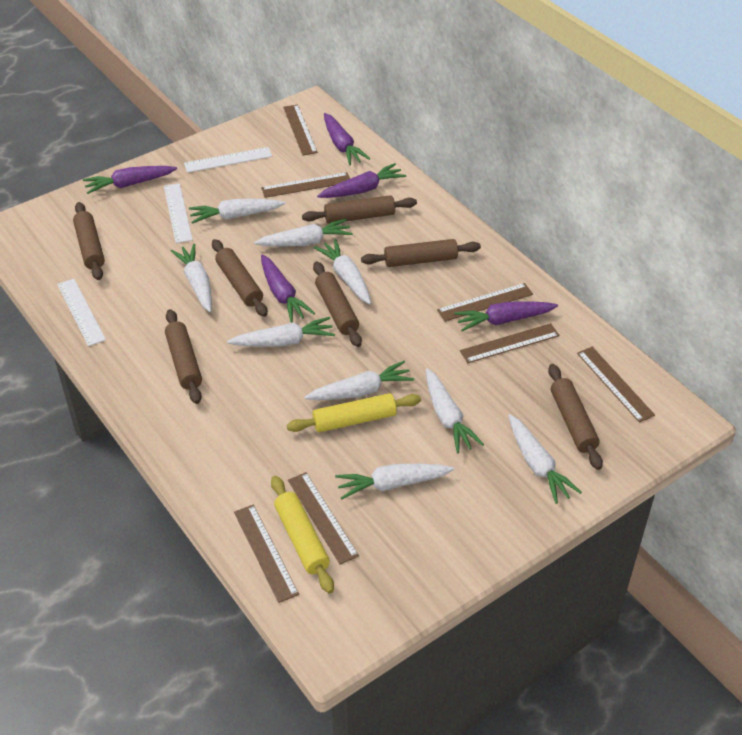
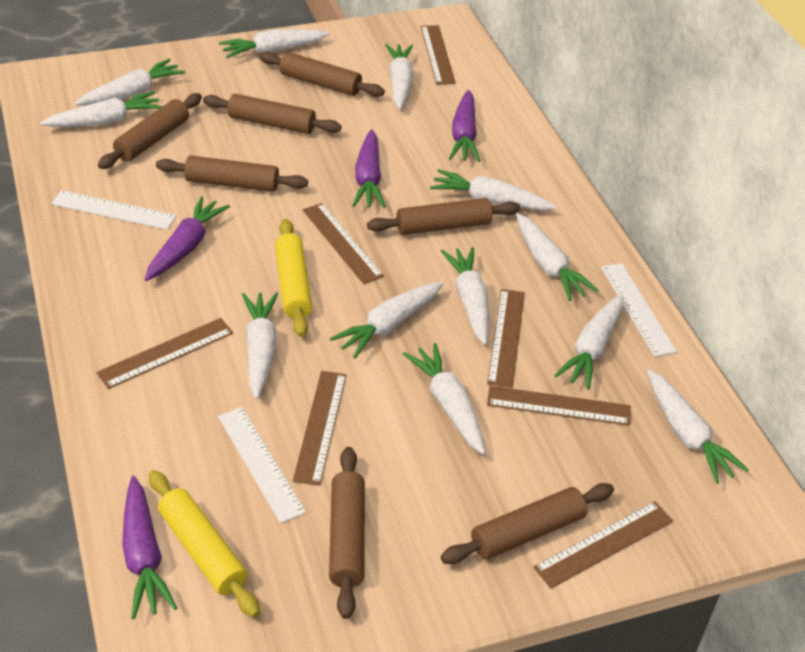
purple carrot: [83,166,177,194] [261,255,315,322] [317,163,406,198] [324,113,370,165] [454,301,558,331] = 5 -> [122,476,177,619] [144,196,230,281] [352,129,386,208] [449,90,480,162] = 4
white carrot: [171,244,212,312] [189,199,285,224] [227,317,335,347] [254,219,353,247] [304,361,414,400] [314,239,371,304] [335,464,455,500] [426,368,484,453] [508,414,582,504] = 9 -> [40,91,163,127] [75,59,185,105] [219,29,329,58] [242,292,278,399] [330,281,444,359] [385,44,413,110] [403,343,485,455] [430,169,556,210] [441,247,489,345] [516,213,599,301] [554,294,624,390] [647,369,749,484] = 12

